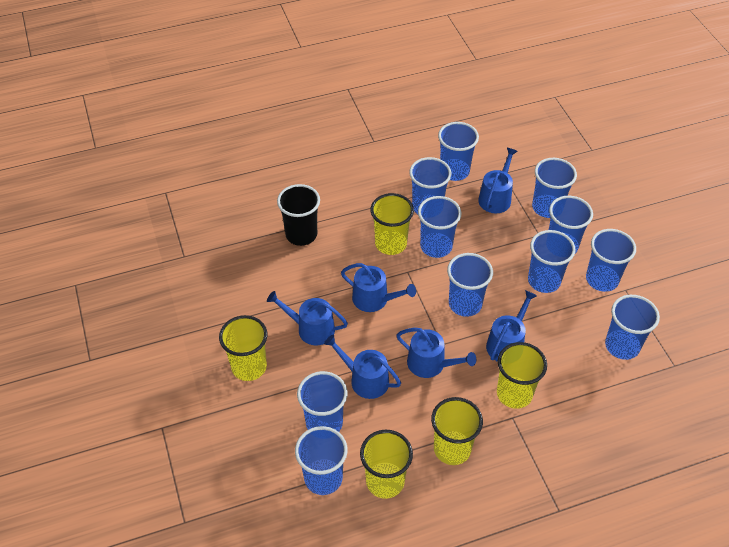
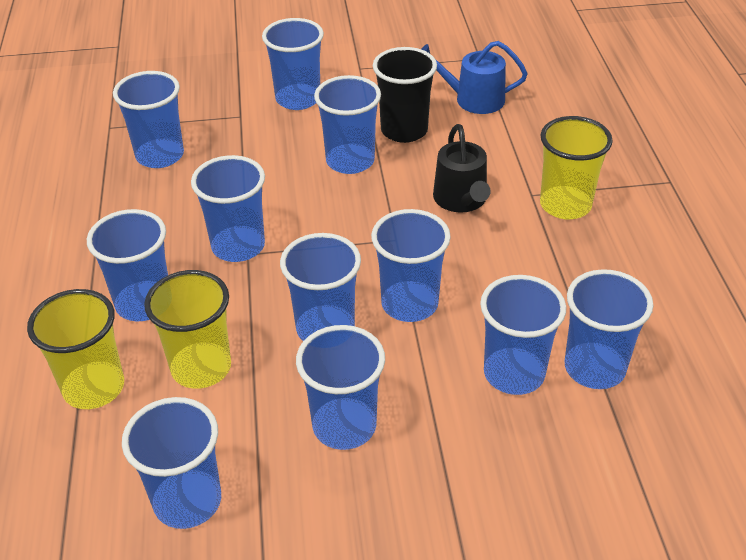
black watering can: none = 0 -> [433,124,491,213] = 1
blue watering can: [267,291,348,346] [324,334,401,399] [341,263,416,312] [396,328,476,378] [478,148,518,213] [486,290,537,362] = 6 -> [421,41,528,114] = 1
yellow cup: [219,315,267,381] [360,430,413,499] [370,193,414,255] [431,397,483,465] [497,342,547,409] = 5 -> [27,289,124,409] [144,270,231,389] [540,116,613,219] = 3

